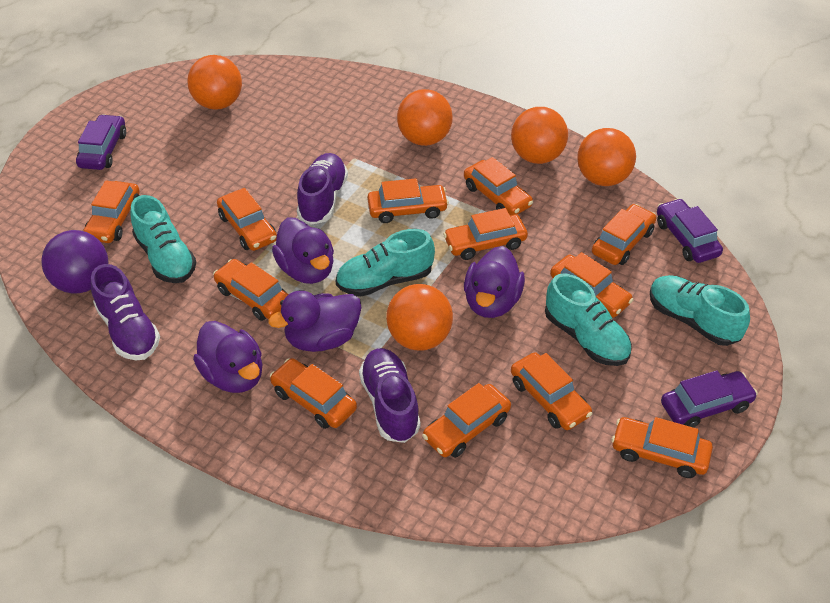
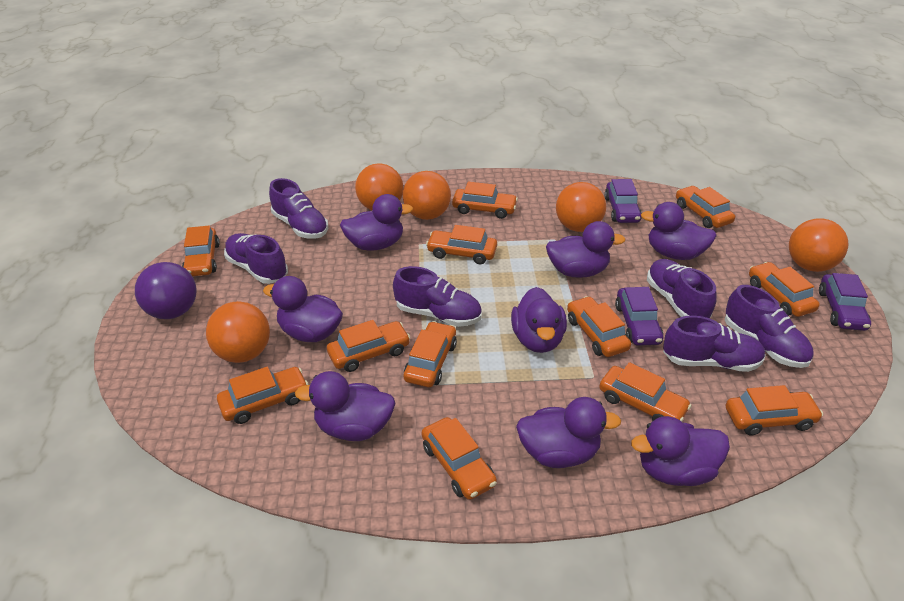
purple duck: [193,321,263,393] [268,291,361,352] [272,218,334,284] [464,246,525,318] = 4 -> [263,276,343,342] [295,371,395,441] [340,194,413,251] [511,287,567,353] [516,397,621,468] [546,221,626,278] [631,416,730,486] [641,202,717,260] = 8
purple shoe: [91,264,160,360] [297,153,348,225] [359,348,421,443] = 3 -> [224,233,288,284] [269,178,328,239] [393,266,482,327] [647,259,717,318] [663,316,766,372] [725,285,814,368] = 6
turquoise shoe: [130,195,197,283] [336,229,435,297] [545,274,632,366] [650,275,750,346] = 4 -> none = 0

